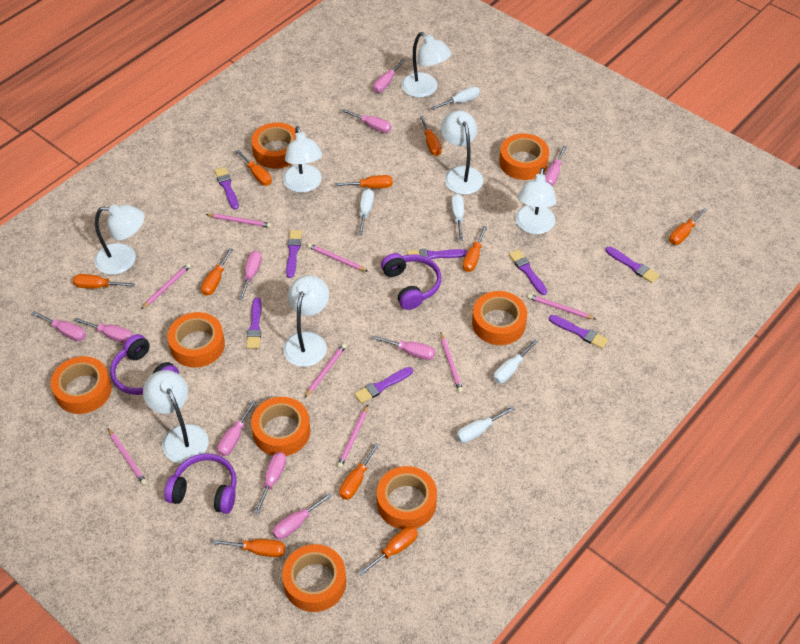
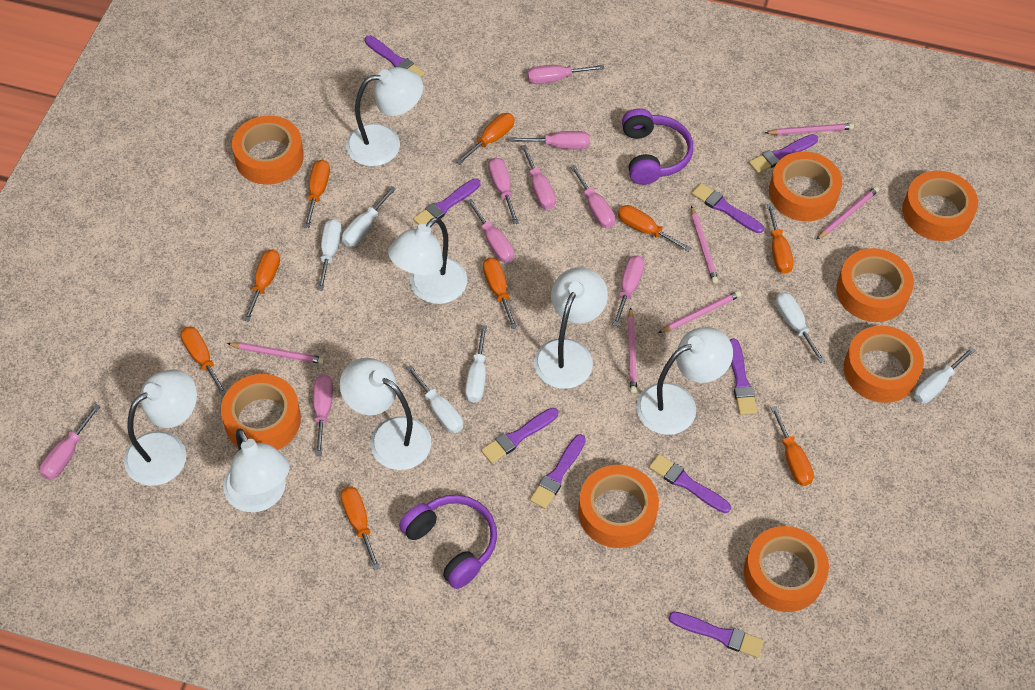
orange screwdriver: [73,274,135,289] [201,248,233,296] [213,539,285,557] [236,149,272,186] [335,175,393,189] [339,443,379,500] [359,526,418,576] [420,115,442,156] [463,226,487,272] [669,208,708,245] = 10 -> [181,327,227,396] [243,249,280,322] [304,160,330,228] [341,487,380,570] [456,113,515,165] [483,257,518,329] [618,205,691,252] [767,203,794,274] [771,406,814,486] = 9
pink pencil: [108,428,147,485] [141,263,191,309] [206,214,271,228] [304,344,346,398] [308,243,368,272] [337,405,368,468] [440,332,463,392] [528,294,596,319] = 8 -> [227,342,325,364] [628,307,637,393] [658,291,741,333] [691,206,718,284] [765,123,854,135] [816,186,879,240] = 6
pink screwdriver: [32,311,86,341] [75,318,133,343] [217,400,256,456] [239,251,262,300] [254,452,286,514] [272,492,332,540] [342,109,392,133] [373,59,406,93] [373,335,435,360] [545,145,567,186] = 10 -> [40,404,101,480] [313,374,333,456] [467,199,514,263] [489,157,519,224] [510,131,590,149] [521,144,556,209] [527,65,605,84] [570,165,615,228] [612,255,645,326] = 9
purple brush: [214,167,239,210] [246,297,261,349] [286,230,302,278] [354,367,413,403] [407,249,467,259] [509,249,547,295] [549,315,608,349] [605,246,659,283] = 8 -> [365,36,425,78] [413,178,481,225] [481,408,558,463] [530,434,586,509] [649,454,731,513] [669,611,764,658] [692,183,764,233] [730,339,757,415] [749,134,818,174] = 9
purple headphones: [110,334,179,395] [164,453,237,514] [381,253,441,310] = 3 -> [399,495,497,589] [622,108,693,185] = 2
white screwdriver: [358,189,374,235] [431,86,480,110] [451,194,464,241] [457,406,515,443] [494,339,538,384] = 5 -> [317,219,342,291] [342,186,396,247] [406,365,463,433] [465,325,487,403] [775,292,825,363] [914,347,975,404] = 6

